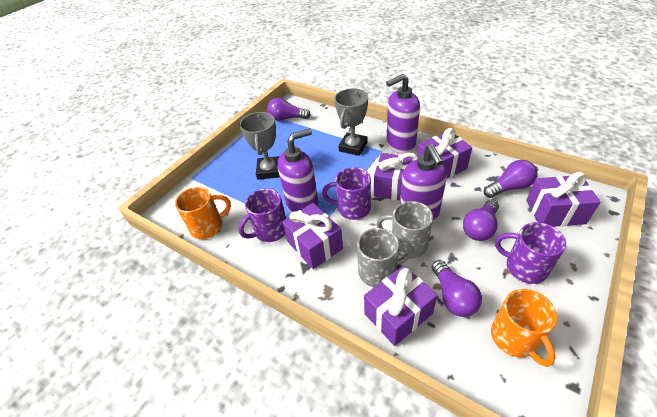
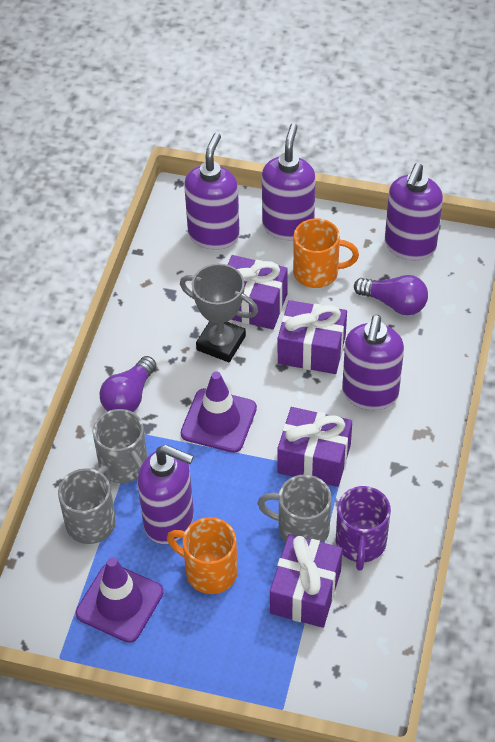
grey mug: [357,228,414,287] [376,201,433,258] = 2 -> [58,465,116,544] [93,409,148,483] [257,474,331,543] = 3
grey trophy: [240,112,280,180] [334,88,368,156] = 2 -> [180,264,258,362] = 1
purple gift: [282,203,343,269] [364,265,438,346] [374,153,418,201] [417,128,472,178] [526,172,601,227] = 5 -> [228,255,288,330] [270,534,343,628] [277,407,352,487] [278,300,347,374] = 4
purple light bulb: [267,98,311,121] [432,260,482,317] [463,199,499,241] [484,160,537,198] = 4 -> [99,356,157,412] [354,275,428,315] = 2
purple mug: [239,189,286,242] [322,167,371,220] [495,222,566,284] = 3 -> [336,486,391,571] = 1
purple soap dispenser: [277,128,319,212] [386,74,420,154] [400,144,447,223] = 3 -> [137,445,194,544] [184,133,240,250] [262,123,316,241] [342,315,404,410] [385,163,443,260] = 5
purple traffic cone: none = 0 -> [76,558,163,643] [181,371,257,453] = 2

